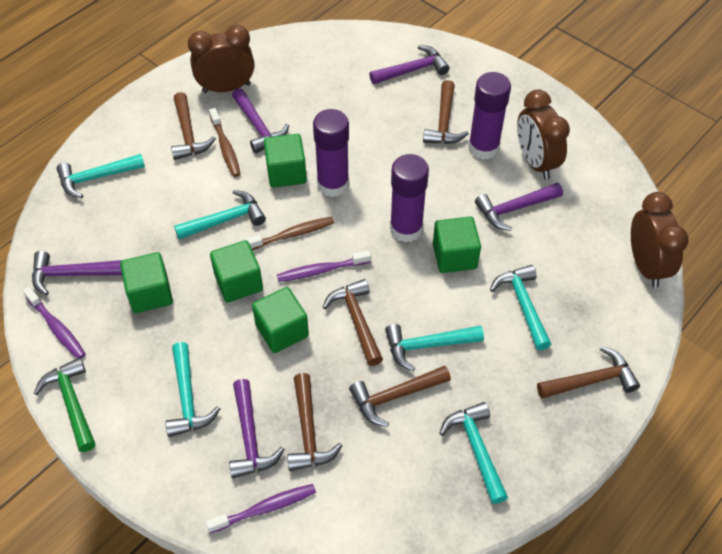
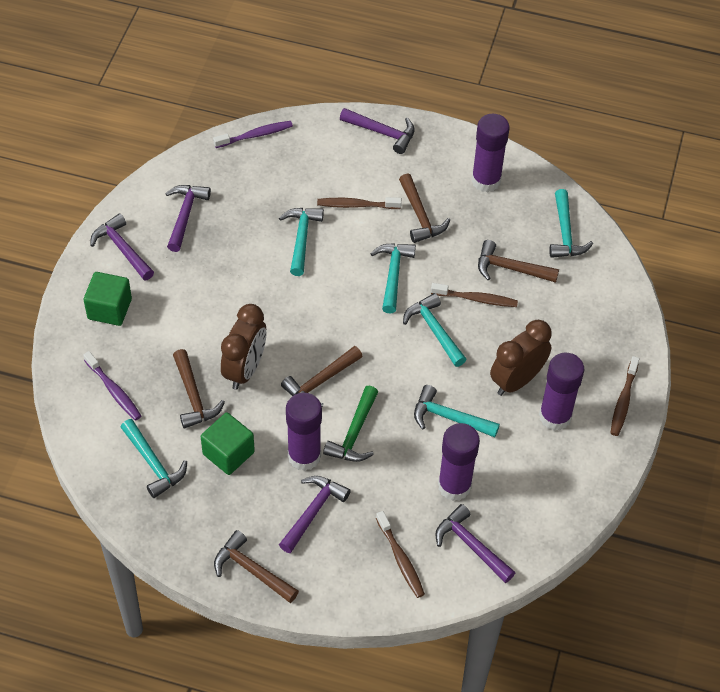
brown clock: [188,25,254,93] [517,90,570,180] [631,192,689,288] = 3 -> [221,304,266,390] [490,320,552,396] = 2
brown hammer: [171,92,216,160] [287,373,343,471] [323,279,383,366] [349,365,451,427] [423,80,469,144] [537,346,640,399] = 6 -> [173,349,225,429] [214,530,299,603] [281,346,363,407] [399,173,450,243] [478,240,559,283] = 5
brown toothbrush: [209,108,241,177] [243,217,334,250] = 2 -> [317,197,402,209] [376,511,425,598] [431,283,518,307] [611,356,640,436] = 4
green cube: [120,252,173,313] [210,240,263,303] [252,287,309,353] [264,134,307,188] [433,216,481,273] = 5 -> [84,272,132,326] [201,413,255,475] = 2
purple glue stick: [313,109,349,197] [390,154,429,242] [468,72,511,160] = 3 -> [286,393,322,471] [438,423,480,501] [471,114,509,193] [539,353,584,431] = 4
purple toothbrush: [23,287,86,358] [206,484,316,533] [277,250,371,282] = 3 -> [83,351,141,421] [213,121,293,148] = 2

